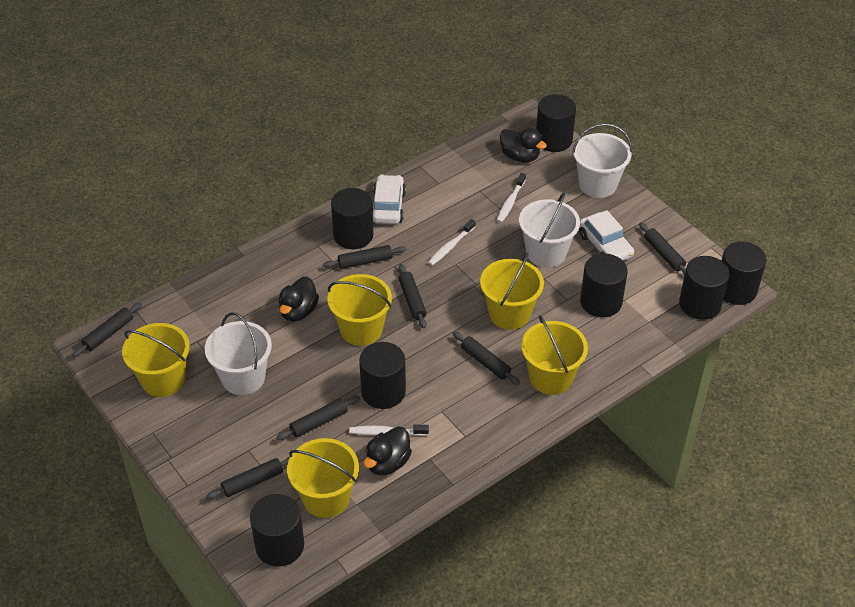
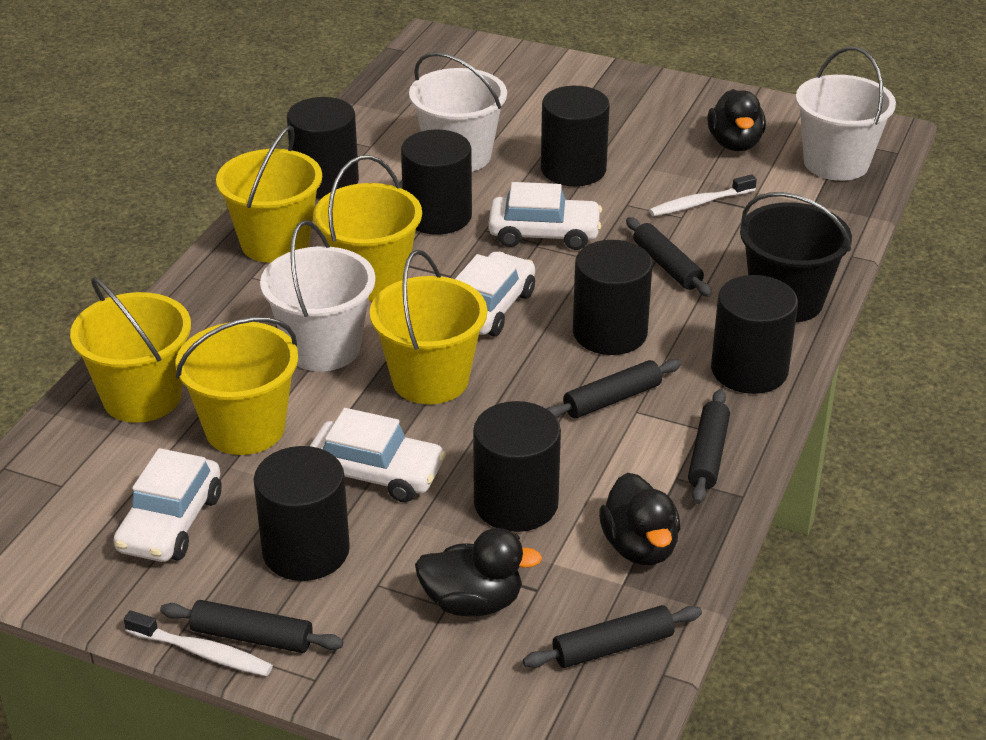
black bucket: none = 0 -> [740,192,852,322] = 1
black rolling pin: [72,302,142,357] [206,457,290,500] [276,396,360,440] [323,245,406,269] [398,264,426,329] [453,331,520,385] [639,222,686,276] = 7 -> [160,600,343,653] [523,605,702,668] [547,359,681,418] [626,217,712,297] [688,389,730,504] = 5
white car: [372,175,406,224] [579,210,634,261] = 2 -> [113,448,222,562] [310,408,446,502] [455,252,535,336] [488,182,602,250] = 4
white toothbrush: [349,425,429,436] [428,219,476,266] [496,173,526,223] = 3 -> [124,610,273,676] [649,174,757,217] = 2

